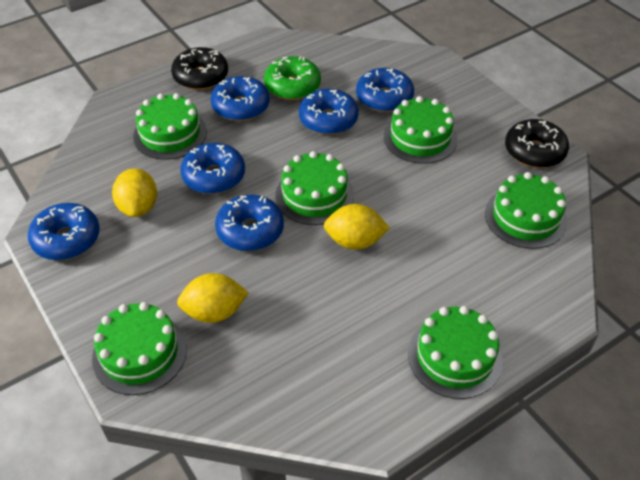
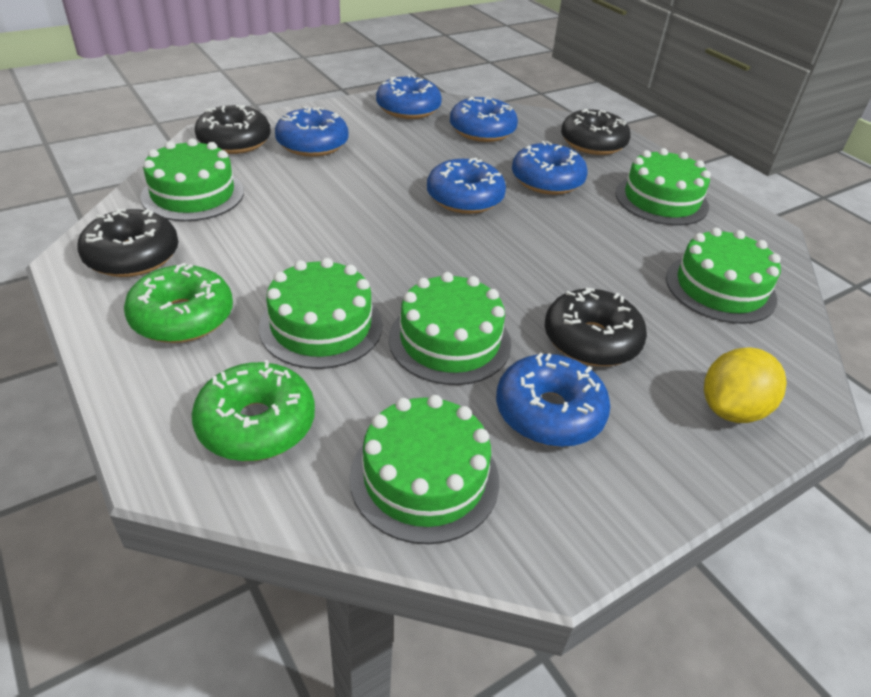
black donut: [171,47,228,90] [505,119,569,168] = 2 -> [77,209,178,277] [195,105,271,154] [545,288,647,366] [561,109,631,155] = 4
green donut: [264,56,321,100] = 1 -> [124,263,233,343] [192,360,315,461] = 2
yellow lemon: [112,169,157,217] [177,273,249,323] [324,204,390,250] = 3 -> [704,347,787,423] = 1

